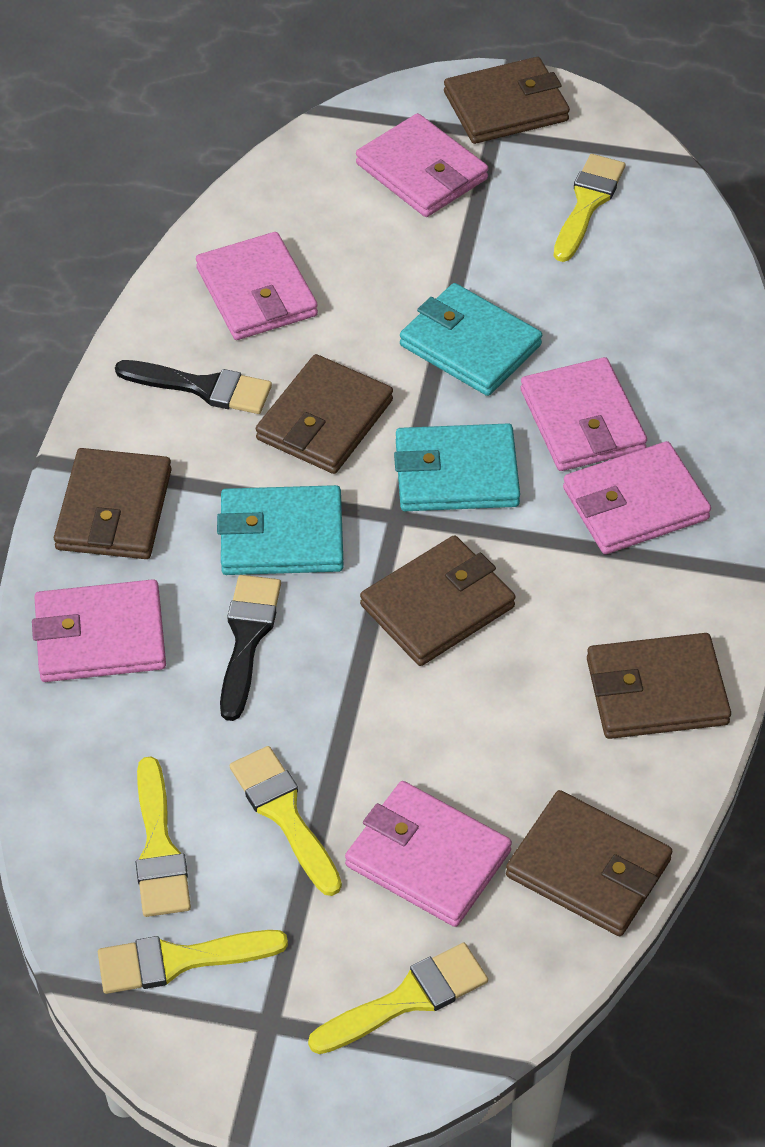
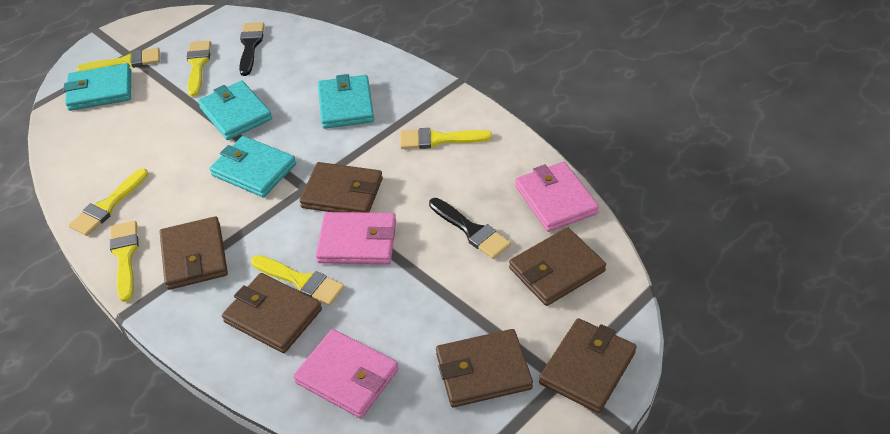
pink wallet: [32,579,166,682] [196,232,318,340] [345,781,512,927] [356,113,488,217] [520,357,647,471] [563,441,711,554] = 6 -> [293,329,399,418] [316,212,396,264] [515,162,599,232] = 3
turquoise wallet: [217,485,344,575] [394,423,520,511] [400,283,542,396] = 3 -> [63,63,131,111] [198,81,272,140] [209,136,296,197] [318,74,374,129] = 4
yellow brush: [98,930,288,994] [136,756,191,917] [230,746,342,896] [308,943,488,1054] [554,154,625,262] = 5 -> [69,168,148,236] [76,48,160,72] [110,221,139,302] [186,41,211,97] [251,255,345,306] [400,128,492,149] = 6

